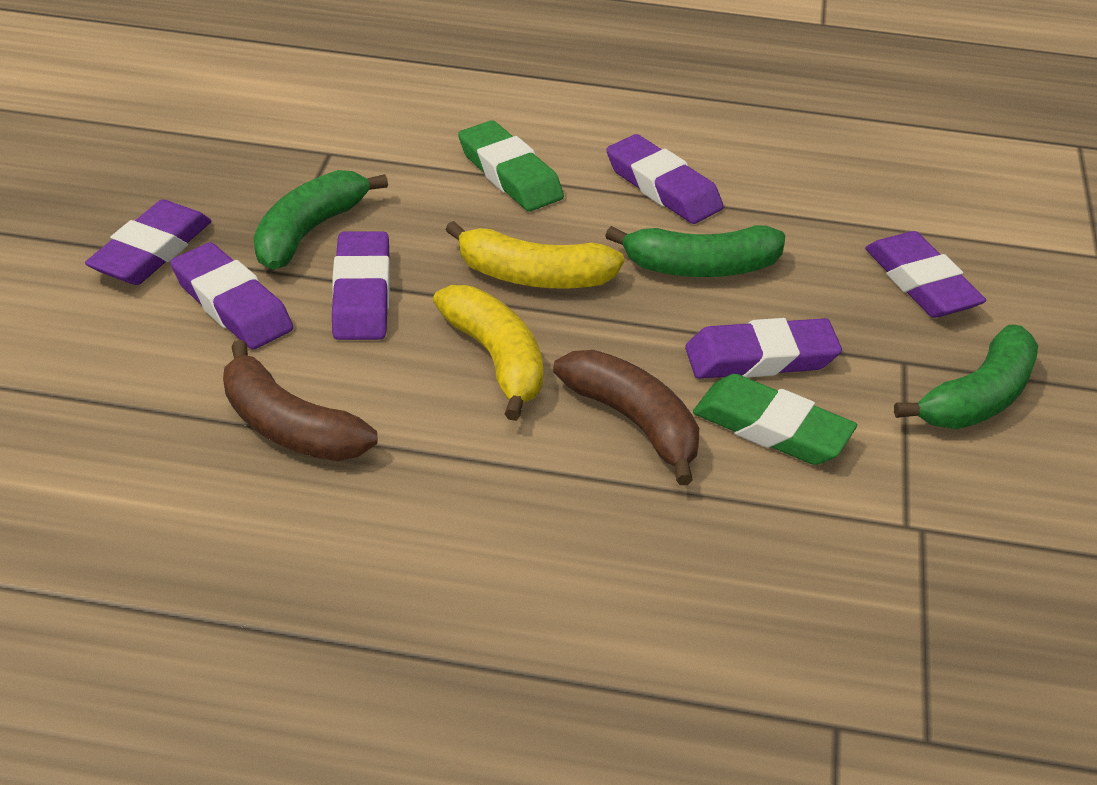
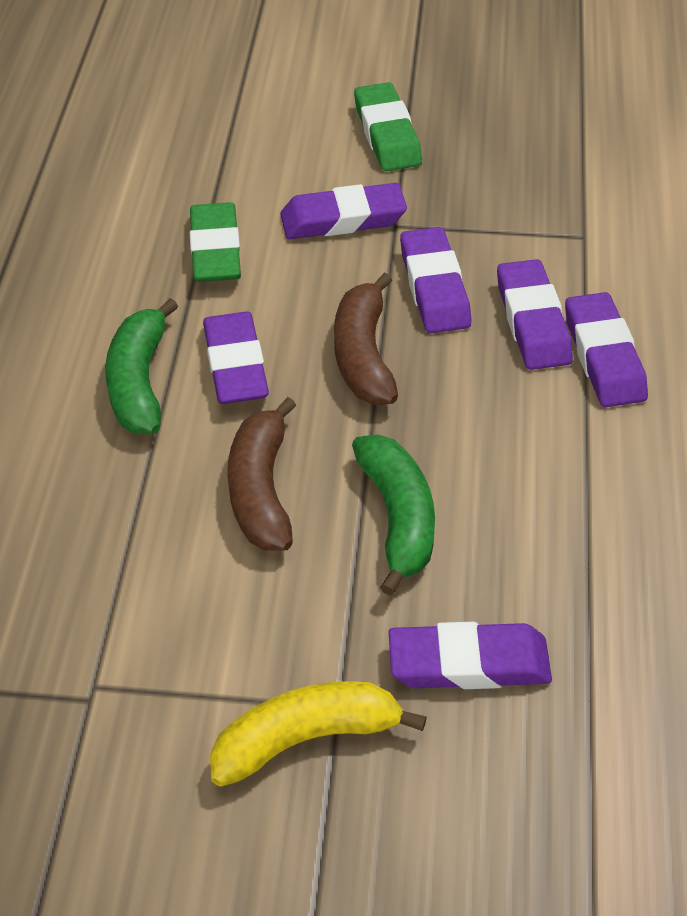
green banana: [254,170,388,270] [605,225,785,277] [894,325,1038,429] = 3 -> [105,298,178,434] [352,434,435,596] = 2
yellow banana: [433,285,544,421] [445,221,625,289] = 2 -> [210,681,427,787] = 1

